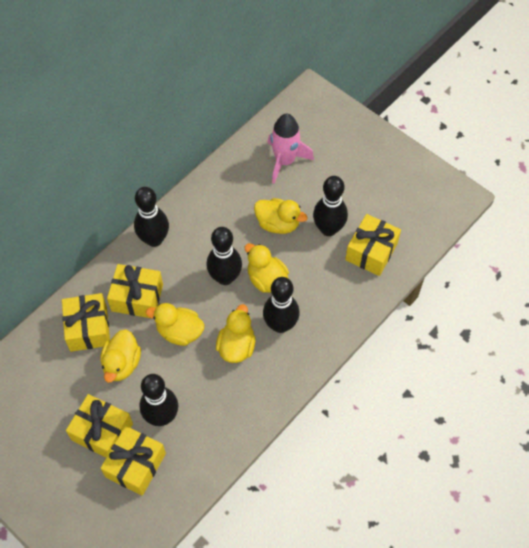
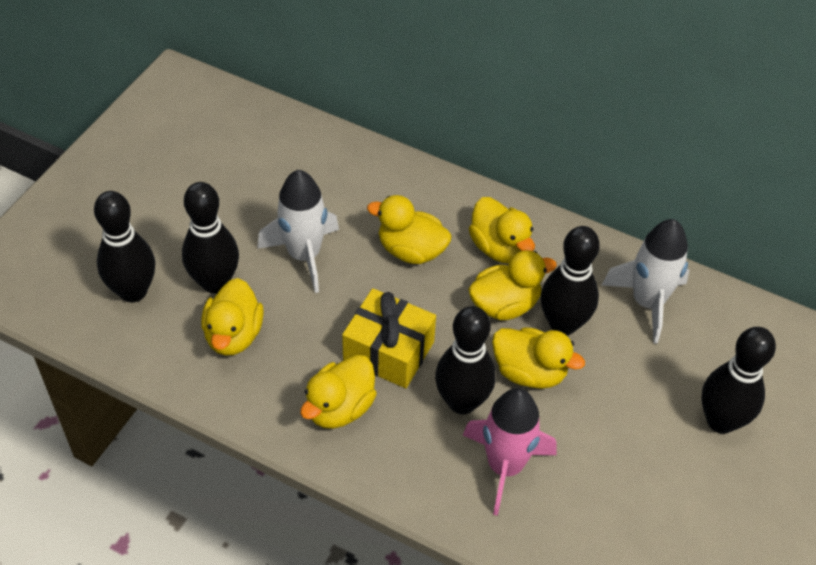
white rocket: none = 0 -> [257,170,339,293] [602,219,689,344] = 2
yellow duck: [100,329,141,383] [146,303,204,346] [216,304,256,363] [245,243,289,293] [254,198,308,234] = 5 -> [201,278,264,356] [300,355,377,429] [367,195,452,264] [468,250,557,320] [469,197,535,263] [492,327,585,389] = 6
yellow gift: [62,293,110,352] [66,394,133,458] [100,426,166,496] [107,264,163,319] [345,214,401,276] = 5 -> [342,288,436,388] = 1

